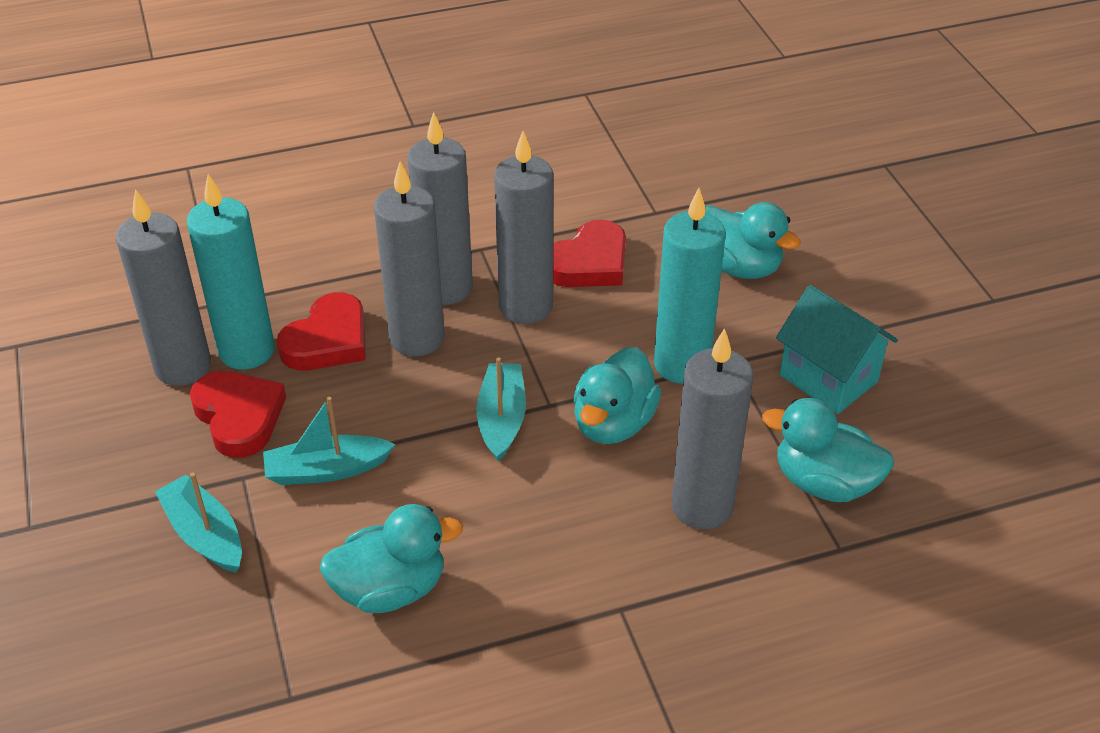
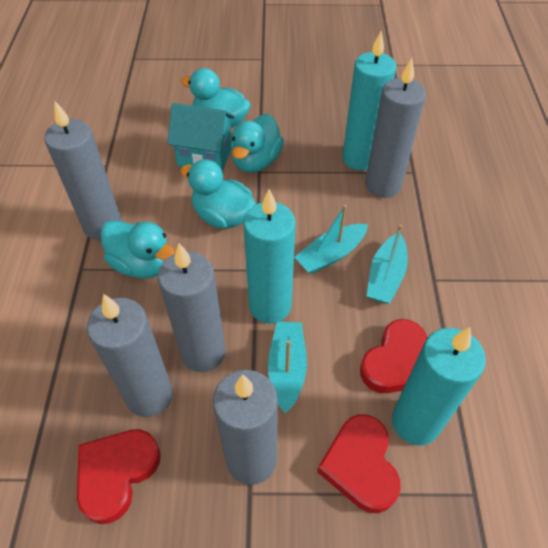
turquoise candle: [187,174,275,370] [654,188,726,384] = 2 -> [243,189,296,323] [342,31,396,171] [392,327,486,446] = 3

